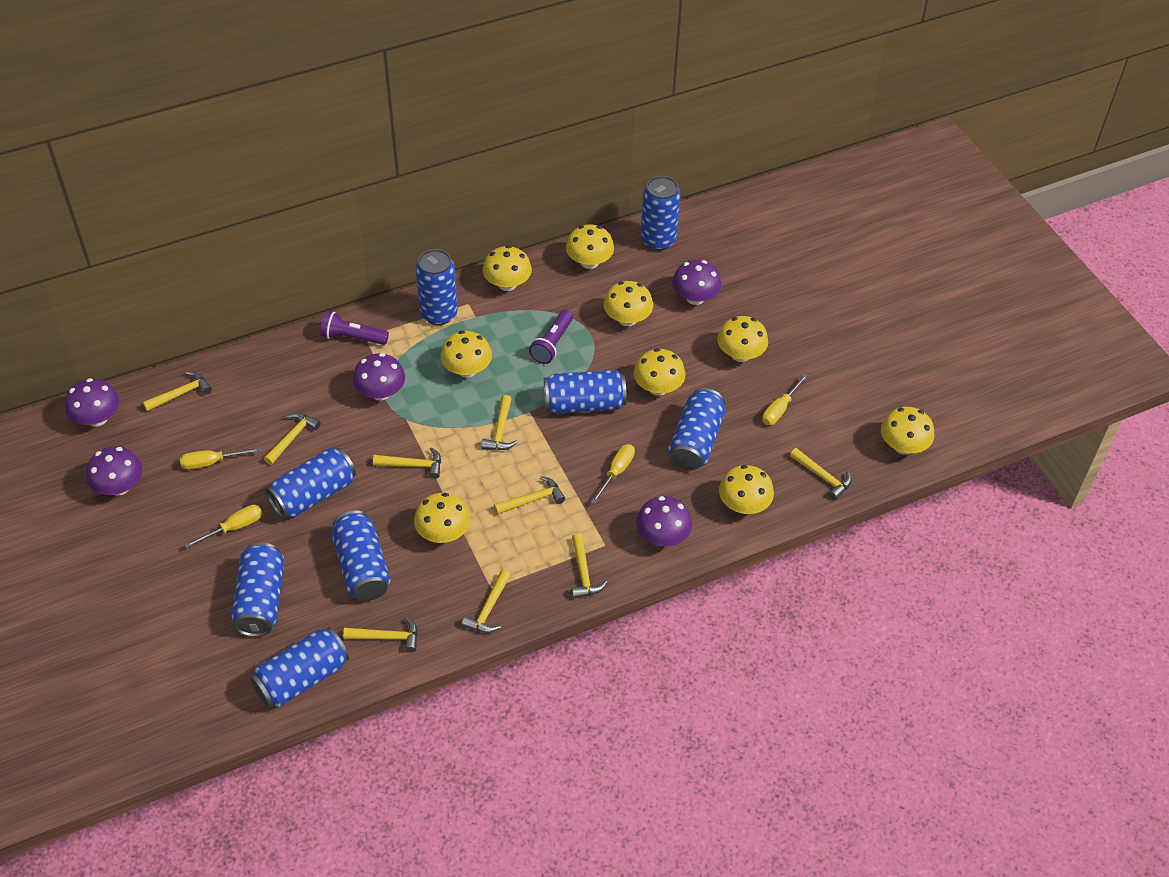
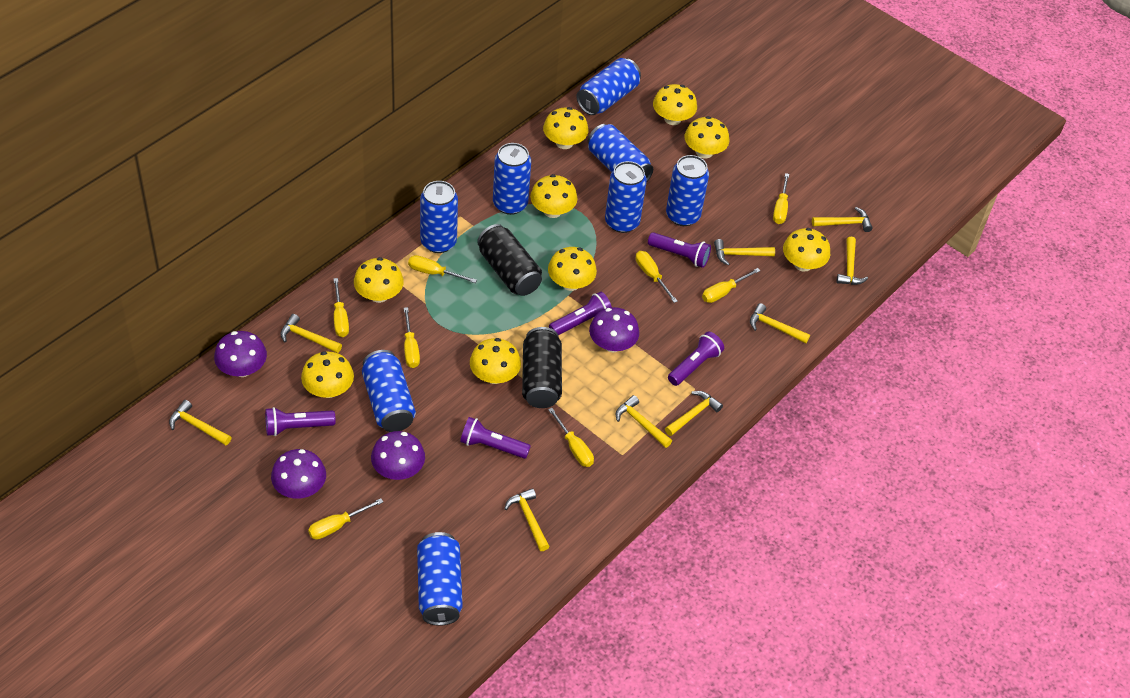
black can: none = 0 -> [477,224,542,296] [522,327,562,408] = 2
purple flashlight: [321,311,389,345] [529,310,573,364] = 2 -> [265,407,336,436] [460,417,531,459] [549,292,612,335] [648,232,711,268] [668,332,724,386] = 5
purple mushroom: [65,378,119,427] [86,447,142,496] [353,353,405,401] [636,496,692,547] [672,260,722,305] = 5 -> [214,331,267,377] [271,449,326,499] [371,431,425,480] [589,307,639,352] = 4
yellow screwdriver: [180,447,261,470] [185,505,263,548] [591,444,635,504] [762,374,808,425] = 4 -> [308,498,383,540] [333,278,349,337] [404,307,420,368] [408,255,477,283] [548,408,594,467] [636,251,678,303] [702,268,760,303] [773,173,789,224] = 8

